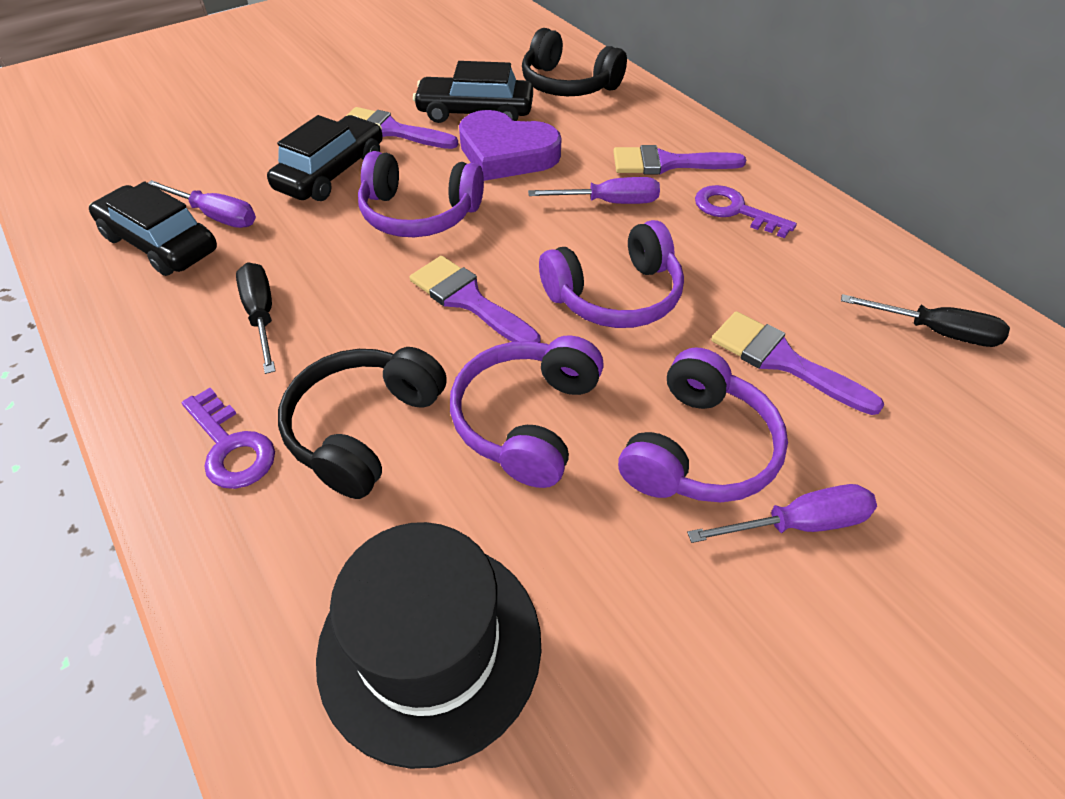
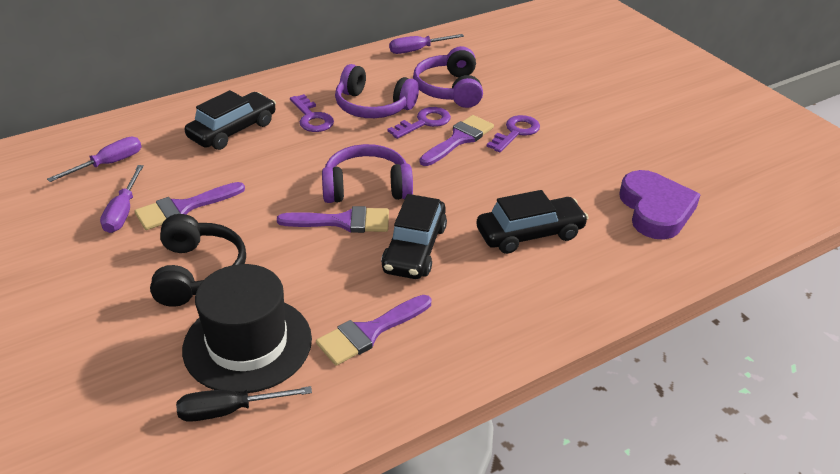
black headphones: [278,347,447,499] [522,28,627,96] = 2 -> [150,214,246,307] = 1
black screwdriver: [236,263,276,374] [841,294,1010,347] = 2 -> [176,386,312,422] = 1
purple headphones: [358,151,484,237] [450,335,604,488] [539,220,684,328] [618,348,788,503] = 4 -> [322,144,413,203] [335,64,419,118] [413,46,483,108] = 3
purple key: [182,388,275,489] [695,185,797,238] = 2 -> [290,94,334,132] [388,107,451,139] [487,115,540,152] = 3

